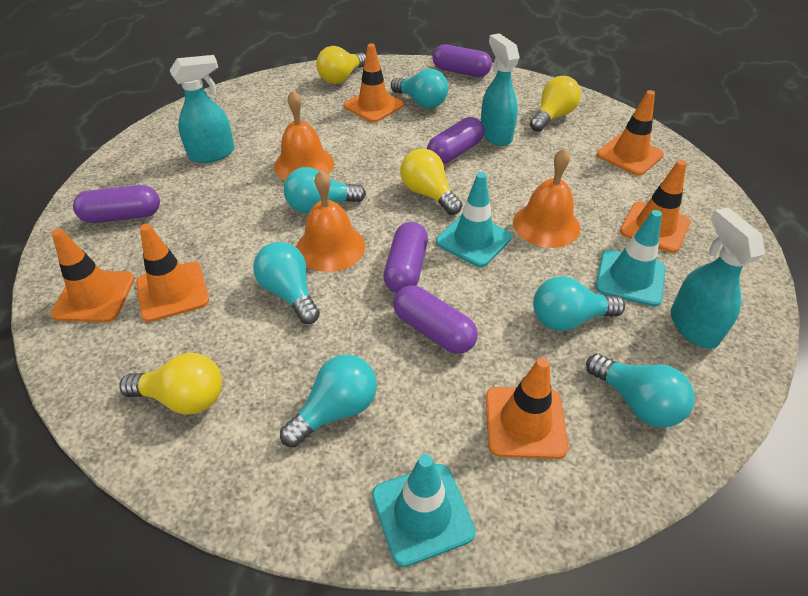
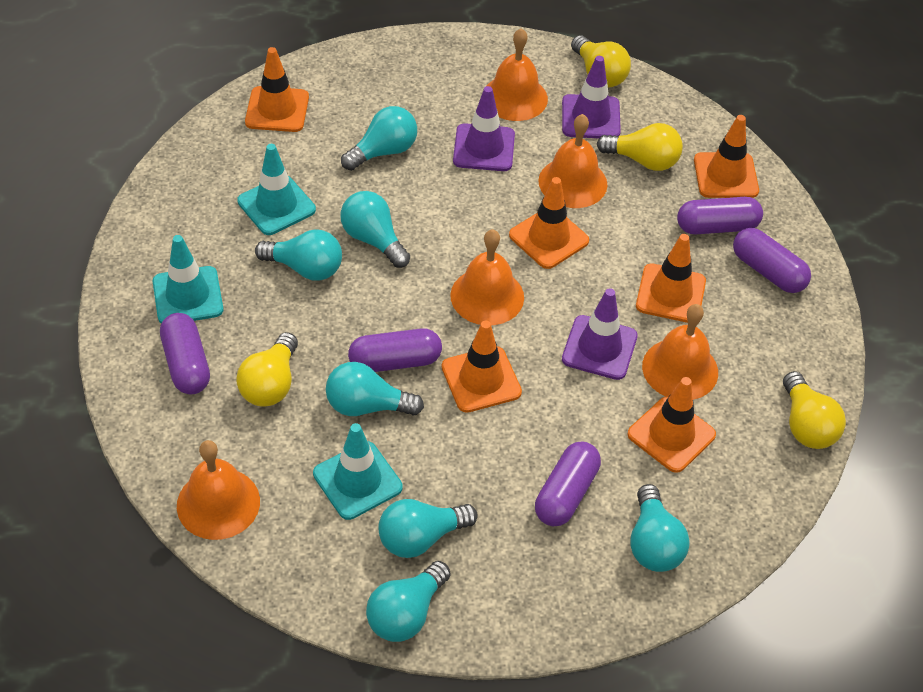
orange bell: [274,90,334,181] [296,170,365,272] [513,148,580,248] = 3 -> [177,440,260,540] [450,229,524,325] [487,28,548,121] [538,114,608,208] [642,304,718,400] = 5
purple traffic cone: none = 0 -> [453,86,515,171] [562,56,621,138] [562,288,638,380] = 3
turquoise light bulb: [253,242,320,324] [280,354,377,447] [284,167,366,214] [391,69,448,108] [533,276,625,331] [586,353,695,428] = 6 -> [255,229,342,281] [326,362,424,416] [340,191,410,268] [341,106,417,171] [366,561,450,642] [378,499,478,558] [630,484,689,572] = 7
turquoise spray bottle: [170,55,235,163] [481,33,520,146] [671,207,765,349] = 3 -> none = 0

